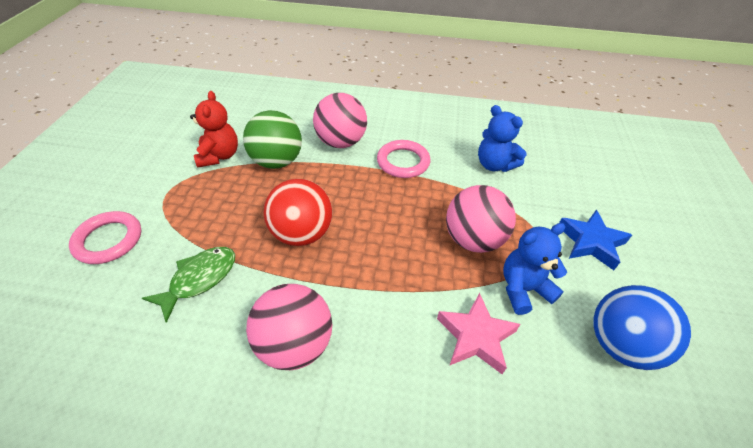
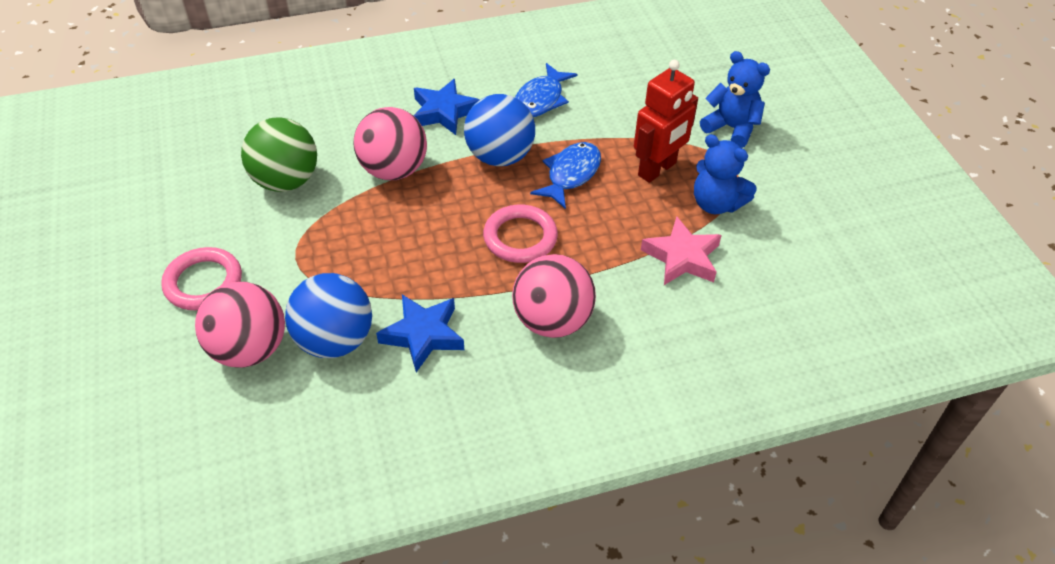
blue ball: [593,285,691,370] = 1 -> [285,273,372,358] [464,94,535,166] = 2
blue fish: none = 0 -> [515,63,578,117] [530,142,601,209] = 2
blue star: [559,210,632,270] = 1 -> [376,294,464,372] [414,79,479,135] = 2
green fish: [142,247,235,323] = 1 -> none = 0
red ball: [264,179,332,246] = 1 -> none = 0
red robot: none = 0 -> [634,60,698,183] = 1
red teddy bear: [190,91,238,168] = 1 -> none = 0

